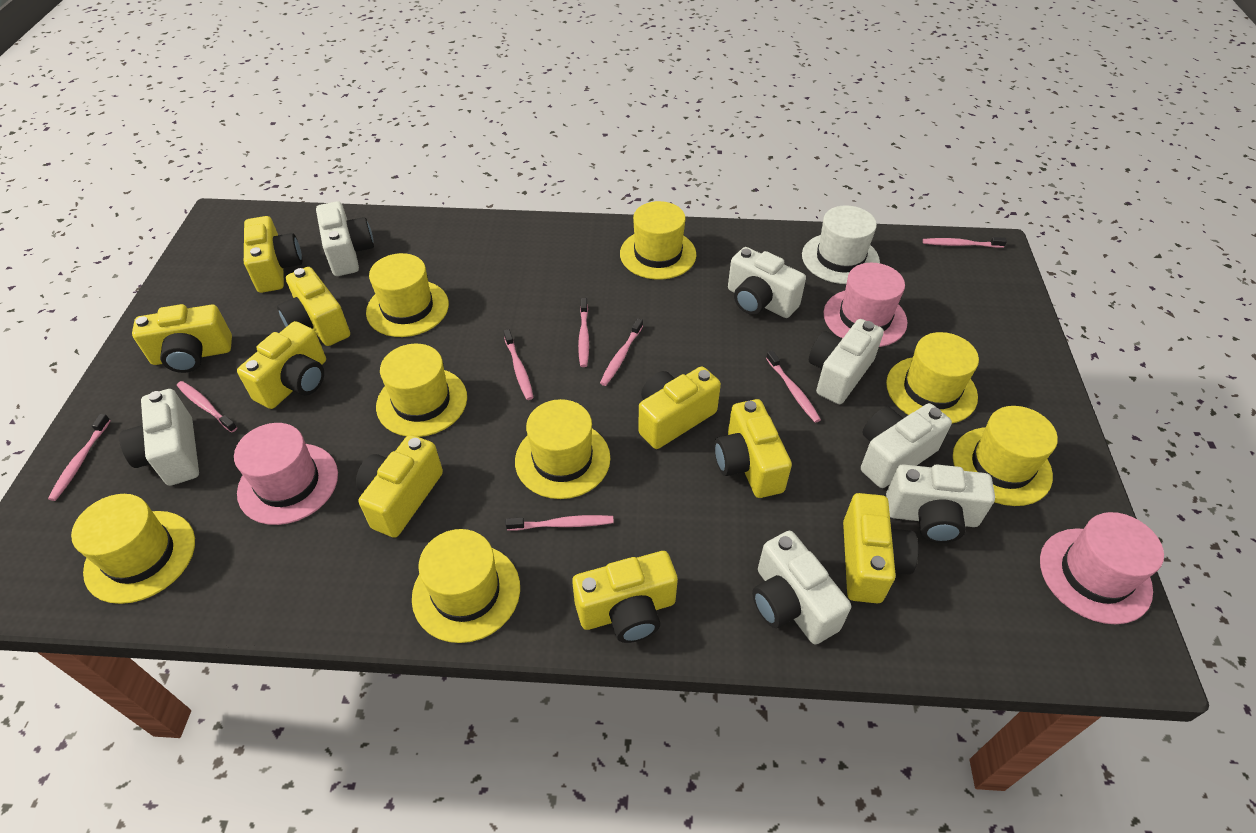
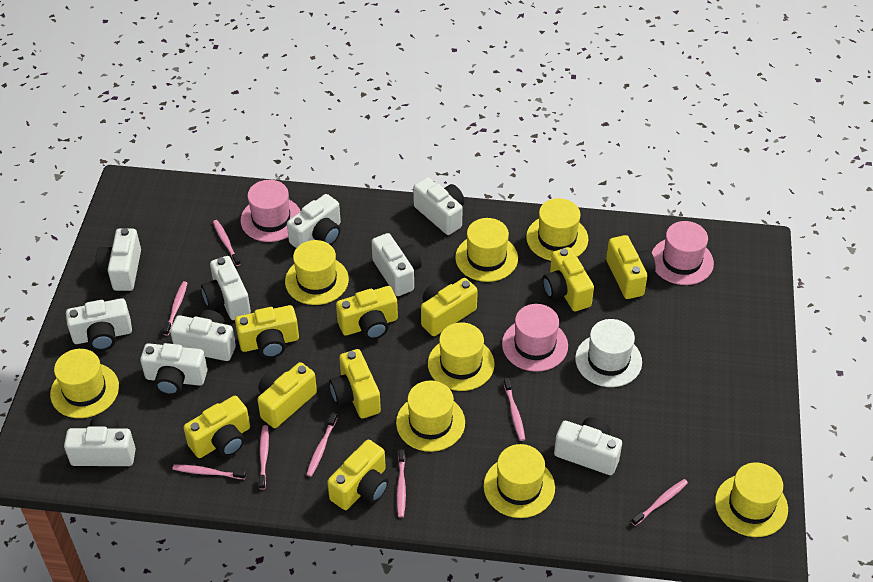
white camera: [119,389,199,486] [316,201,374,276] [728,247,806,318] [752,531,851,645] [809,319,884,404] [861,403,952,488] [886,464,995,543] = 7 -> [64,416,136,466] [66,298,132,351] [96,228,141,291] [140,343,208,395] [170,310,236,361] [201,256,251,320] [287,194,341,248] [371,233,422,296] [413,177,465,235] [554,417,622,475] = 10

